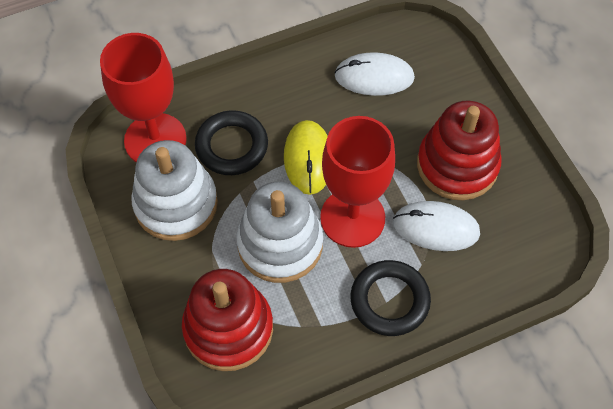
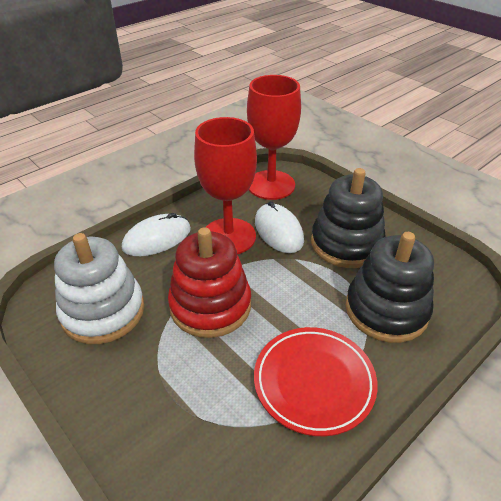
black ring: [195,110,268,175] [350,260,431,336] = 2 -> none = 0
black stacking toy: none = 0 -> [311,168,386,268] [346,232,434,343] = 2
red plate: none = 0 -> [254,327,378,436] = 1
red stacking toy: [182,269,273,371] [417,100,502,200] = 2 -> [168,227,251,338] = 1
white stacking toy: [131,140,218,241] [237,182,323,283] = 2 -> [54,233,144,344] = 1
yellow mouse: [284,120,328,195] = 1 -> none = 0

